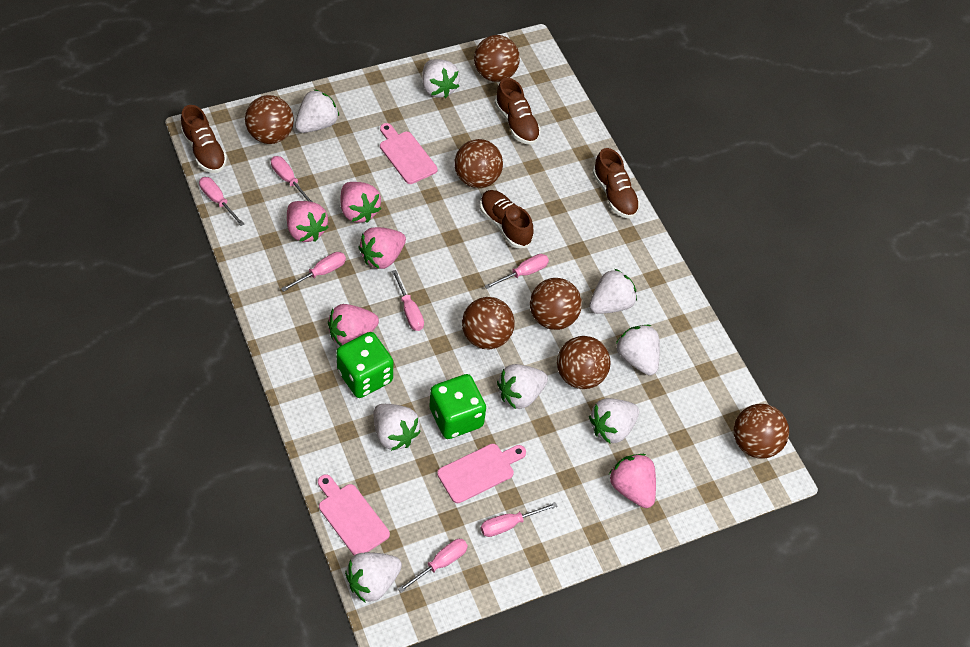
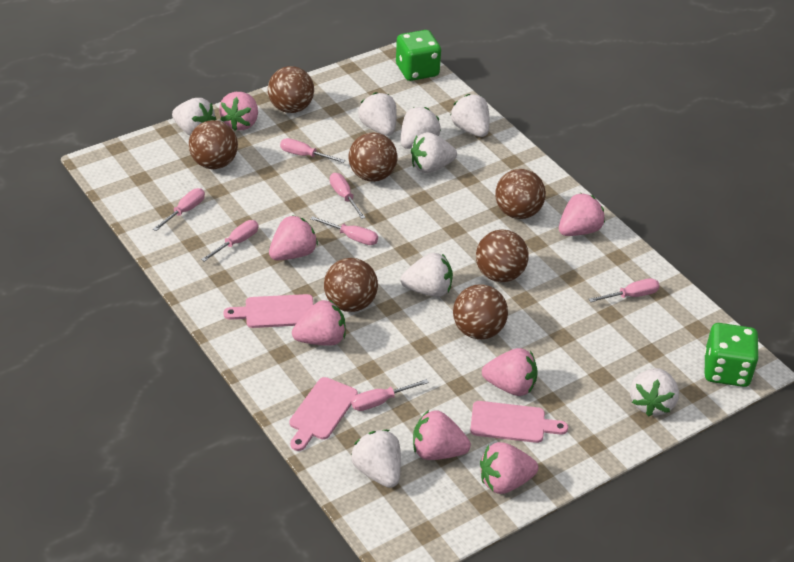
brown shoe: [181,105,227,173] [480,190,534,248] [495,78,541,145] [592,148,640,218] = 4 -> none = 0
pink strawberry: [287,201,328,242] [328,304,379,346] [341,182,381,223] [359,227,406,269] [609,454,656,508] = 5 -> [219,92,258,131] [269,215,318,260] [292,300,346,346] [413,410,471,460] [480,442,538,494] [482,348,538,396] [559,193,605,236] = 7

